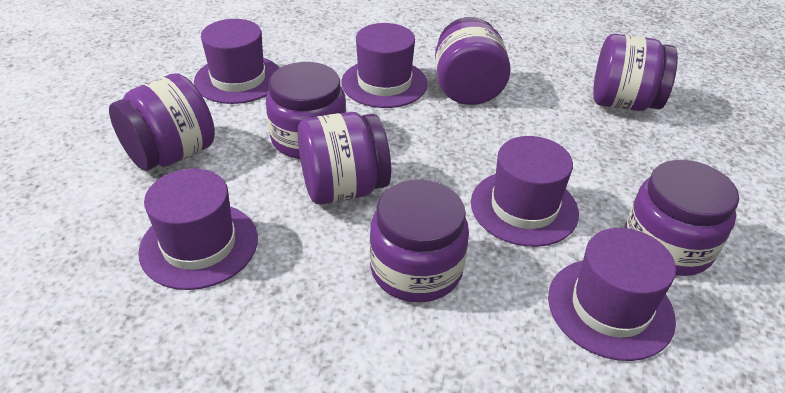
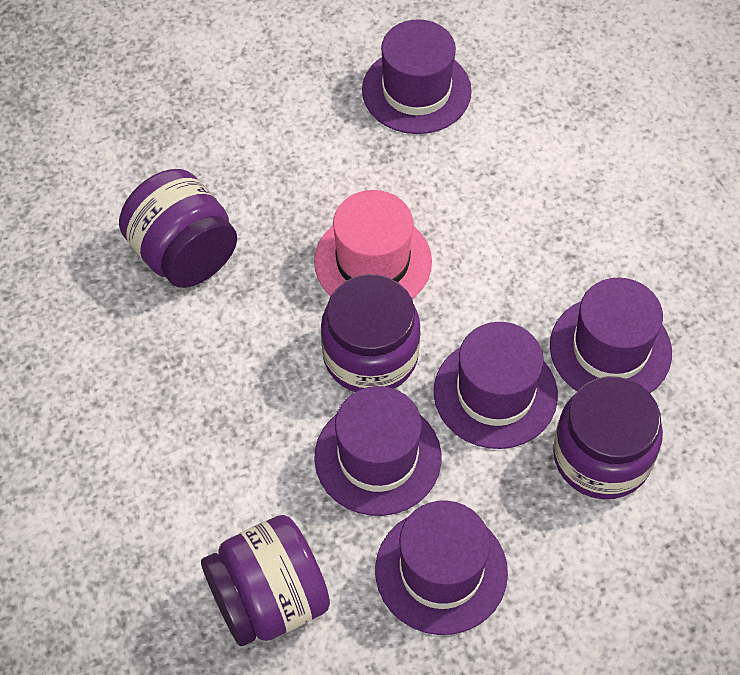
pink hat: none = 0 -> [314,190,432,299] = 1
purple jar: [109,73,215,171] [266,62,346,159] [298,112,391,204] [370,180,469,302] [435,17,511,105] [593,34,678,111] [625,160,739,276] = 7 -> [119,169,237,288] [201,515,330,646] [321,274,421,392] [553,376,663,499] = 4

